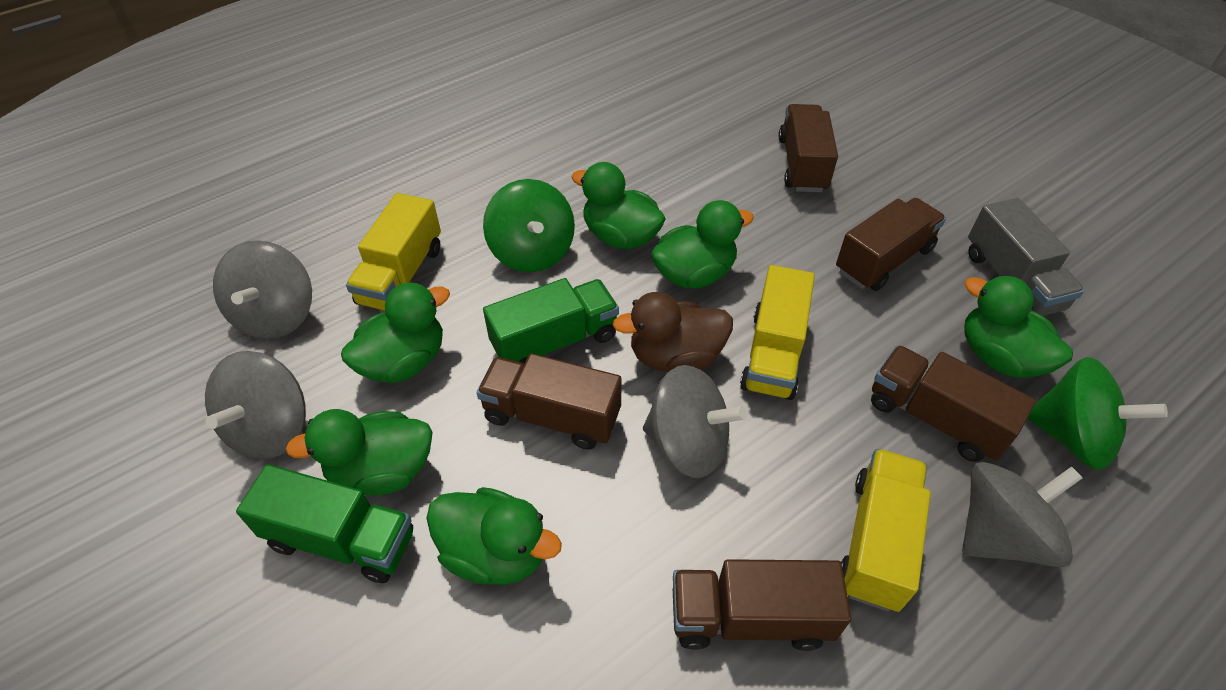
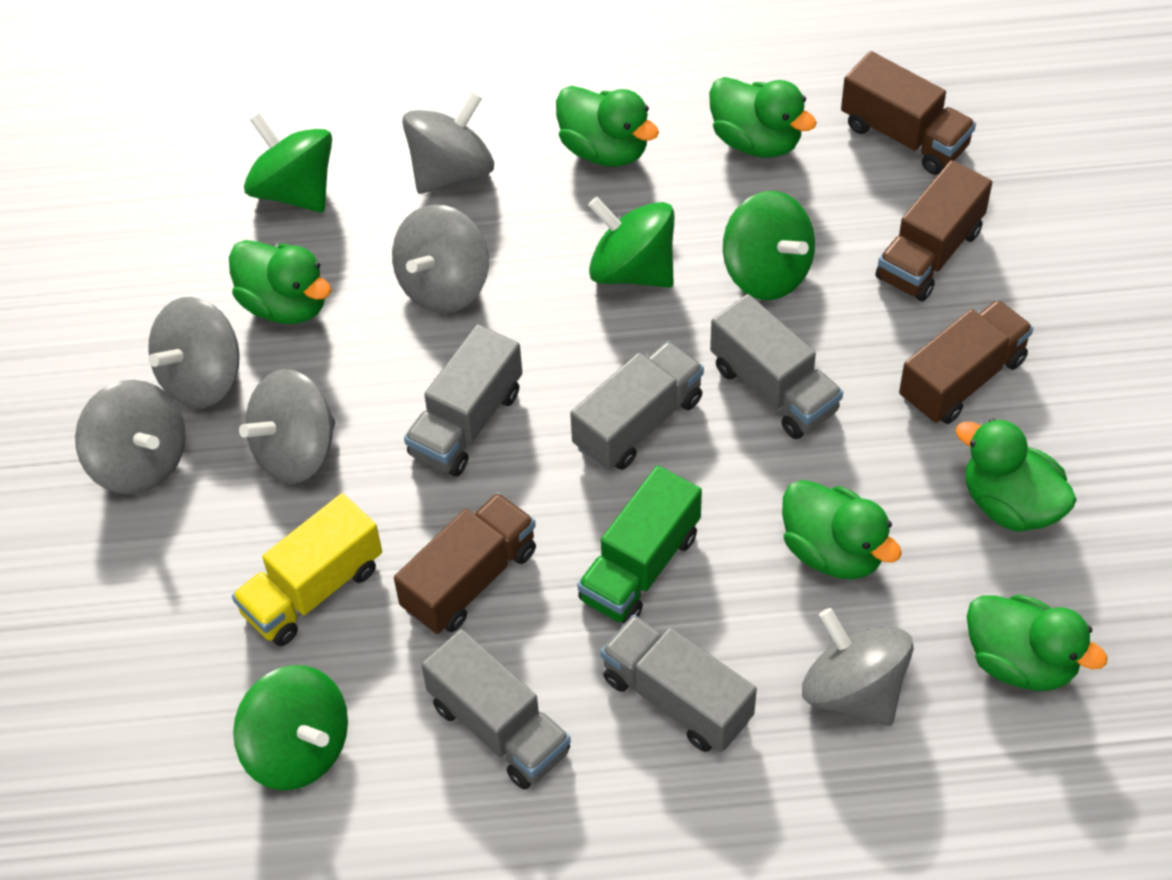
brown duck: [613,292,733,372] = 1 -> none = 0
brown truck: [477,353,622,450] [673,559,851,651] [778,104,838,192] [836,198,946,291] [871,345,1036,462] = 5 -> [394,493,536,634] [841,51,976,175] [876,160,992,302] [899,300,1033,424] = 4
green spinning top: [483,179,575,272] [1027,357,1168,470] = 2 -> [233,665,348,790] [244,113,332,213] [588,197,674,288] [723,191,815,300] = 4
green truck: [236,464,413,583] [483,278,619,364] = 2 -> [577,465,702,624] = 1
grey spinning top: [205,351,306,459] [213,240,312,339] [643,365,747,478] [962,462,1083,567] = 4 -> [75,380,186,494] [148,297,240,408] [239,369,335,484] [392,204,489,313] [402,92,494,194] [802,608,914,726] = 6
grey truck: [968,198,1084,316] = 1 -> [404,324,522,477] [421,629,571,789] [570,341,704,470] [601,615,757,752] [710,294,843,439] = 5
yellow truck: [346,193,441,311] [740,265,815,400] [841,449,931,612] = 3 -> [232,493,382,646] = 1

